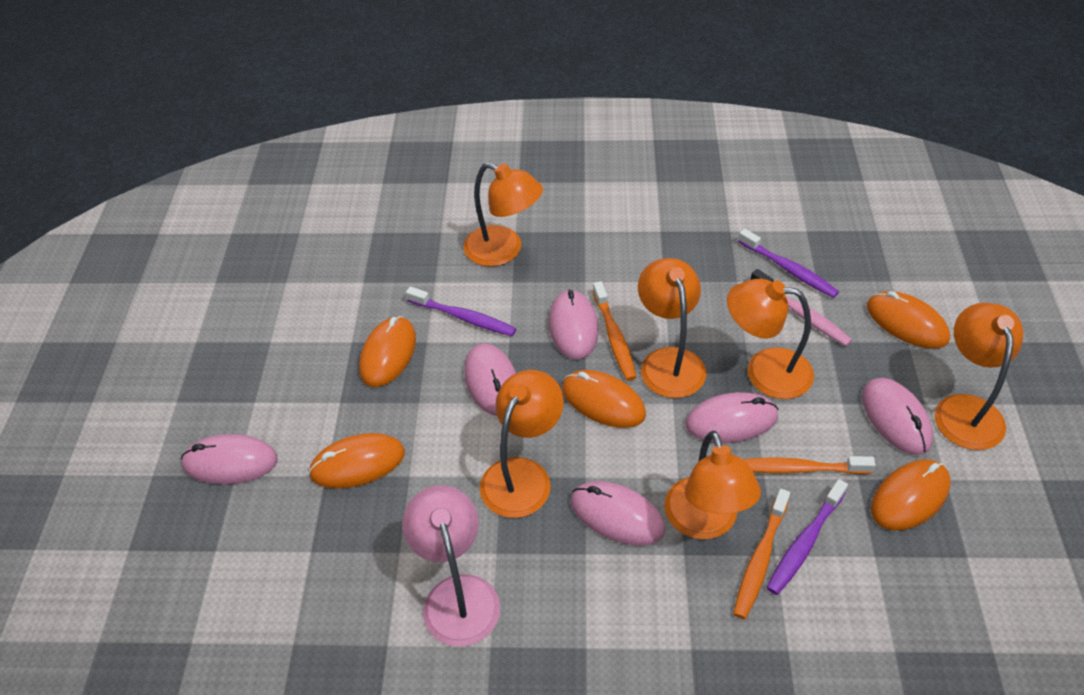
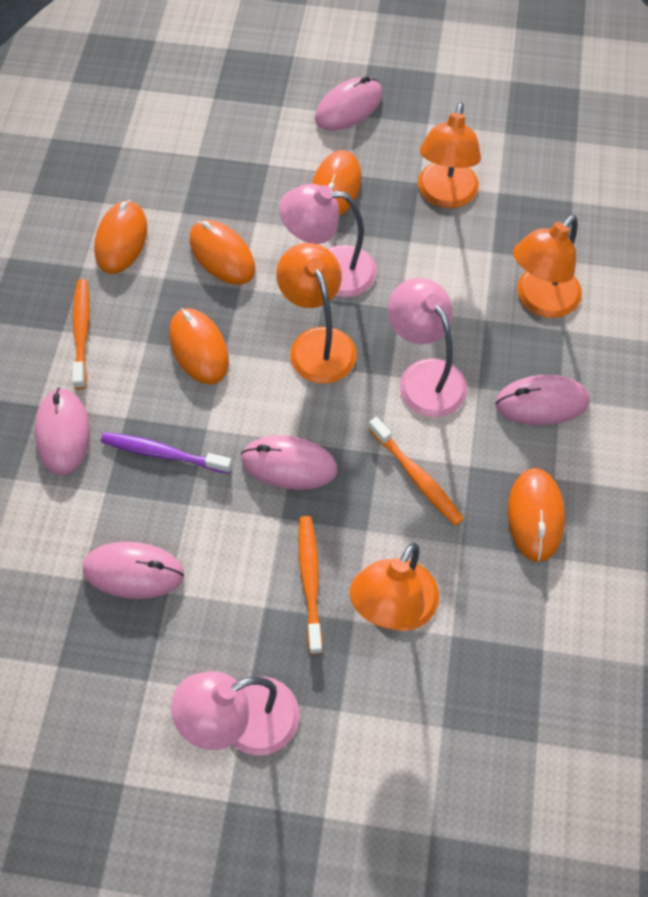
orange lamp: [464,162,543,267] [480,370,564,518] [638,258,706,398] [664,431,761,539] [727,279,814,399] [934,303,1023,450] = 6 -> [276,243,356,384] [349,543,439,631] [418,102,481,208] [513,215,582,318] = 4
pink lamp: [402,485,500,647] = 1 -> [171,671,299,755] [279,184,377,297] [388,278,467,417] = 3
pink mouse: [181,434,278,484] [464,343,516,416] [549,289,599,360] [571,481,665,546] [686,392,779,443] [862,378,933,455] = 6 -> [35,388,90,475] [83,542,184,599] [241,435,338,490] [315,76,383,131] [495,375,590,425] = 5
pink toothbrush: [750,269,852,346] = 1 -> none = 0
purple toothbrush: [406,287,516,336] [738,229,839,298] [767,479,848,595] = 3 -> [101,432,232,474] = 1

